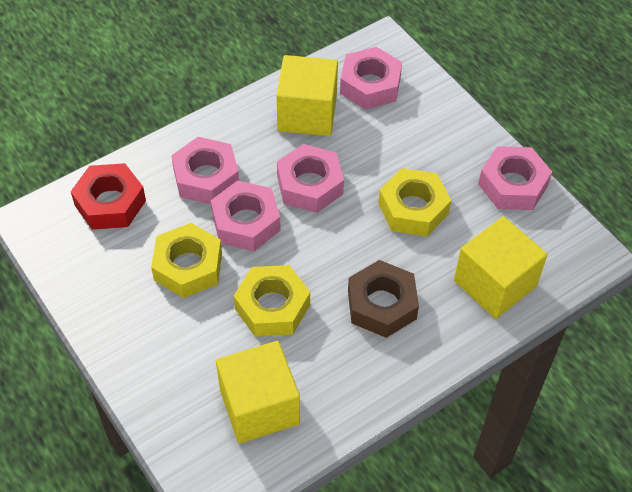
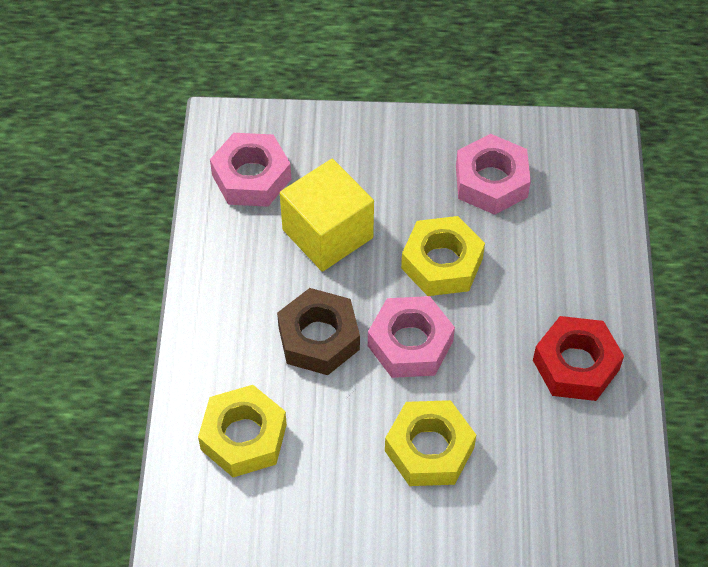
pink nut: [171,137,239,204] [211,180,281,251] [277,144,344,213] [340,47,402,110] [478,146,552,210] = 5 -> [210,133,291,207] [368,296,455,378] [456,134,531,215] = 3
yellow cube: [216,341,300,444] [276,55,338,136] [454,216,548,319] = 3 -> [280,159,374,272] = 1

